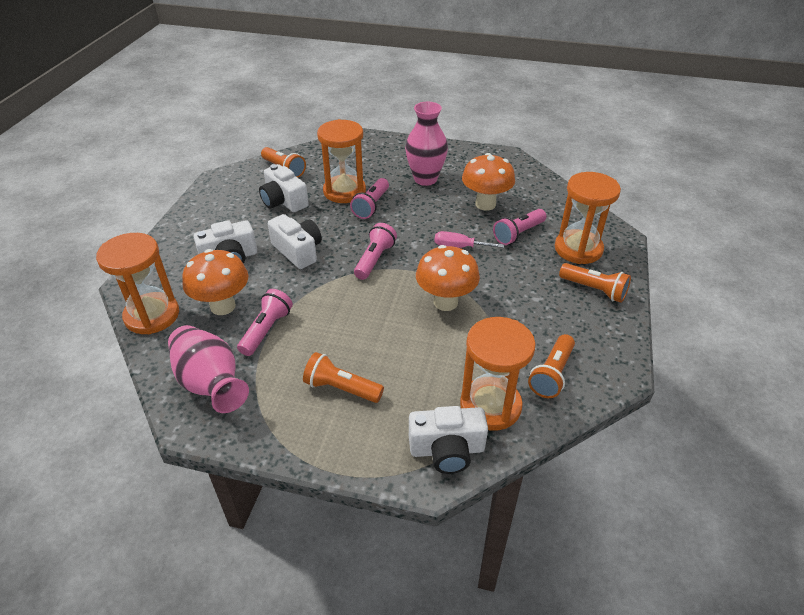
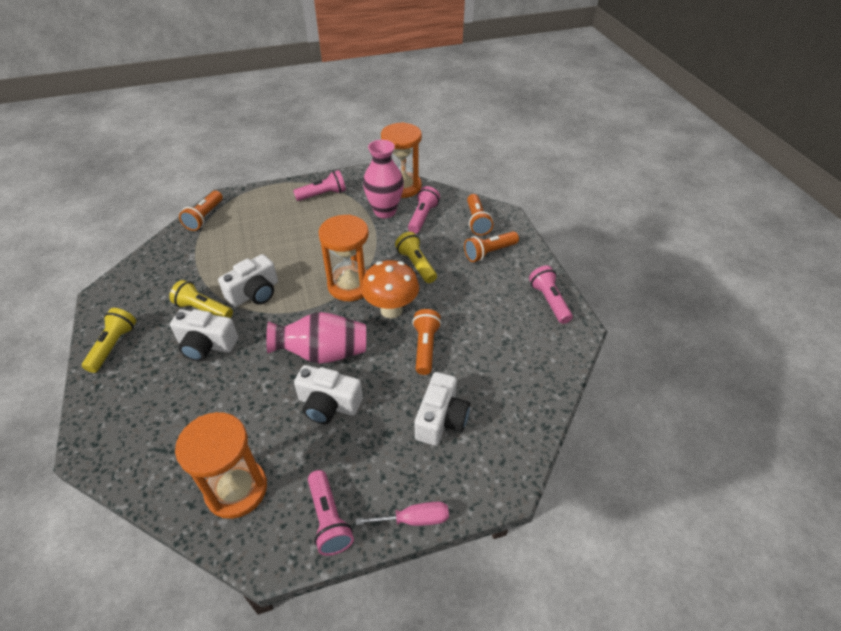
orange hourglass: [96,233,179,334] [317,119,366,203] [460,317,536,431] [555,172,621,264] = 4 -> [175,412,267,519] [318,215,369,301] [381,122,422,198] = 3
orange mushroom: [182,249,249,315] [416,245,480,311] [462,153,515,211] = 3 -> [361,260,419,319] = 1
yellow flashlight: none = 0 -> [82,308,136,373] [169,280,233,318] [395,232,437,283] = 3

